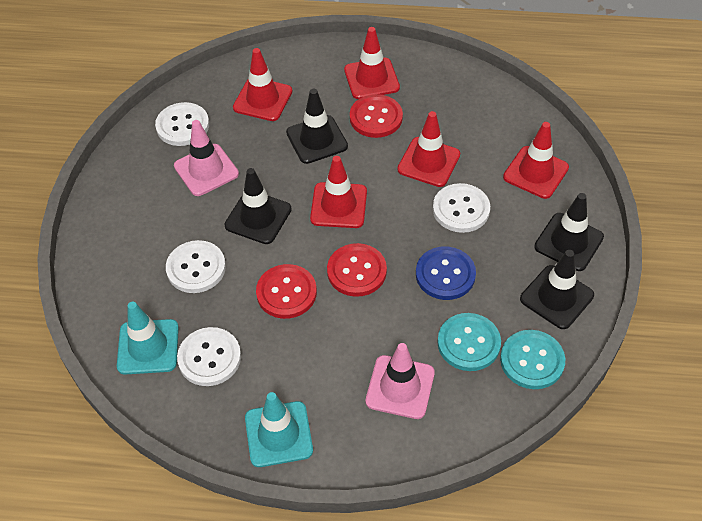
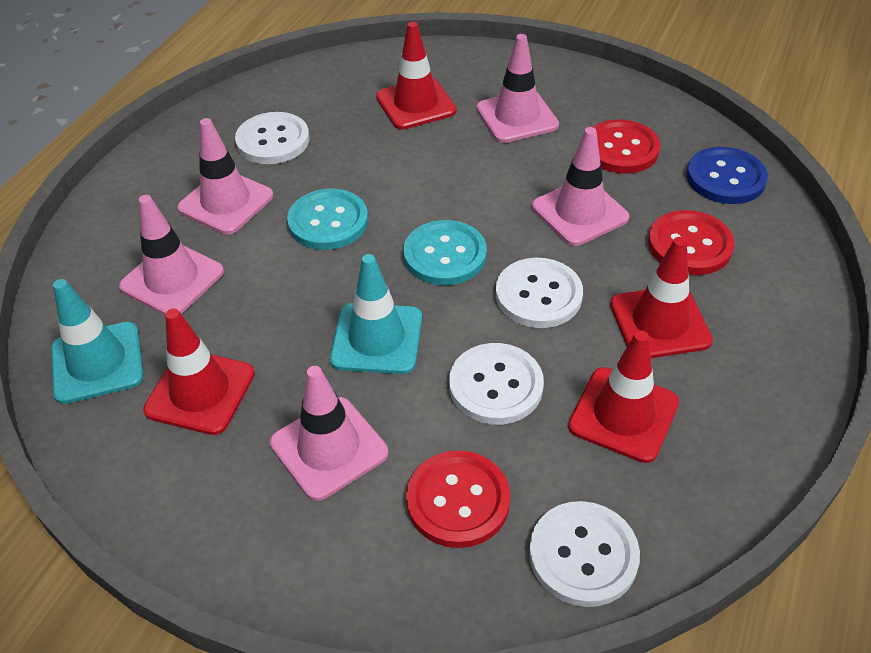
black traffic cone: [224,168,292,244] [286,89,348,164] [520,250,594,329] [534,193,604,271] = 4 -> none = 0
pink traffic cone: [174,120,239,196] [366,343,435,419] = 2 -> [119,195,224,315] [177,118,274,235] [270,366,388,501] [476,34,559,143] [532,127,629,246] = 5
red traffic cone: [233,48,292,121] [310,156,367,228] [344,27,400,99] [397,111,460,187] [503,122,569,199] = 5 -> [143,308,255,435] [376,22,457,130] [568,330,679,463] [610,237,713,358] = 4

